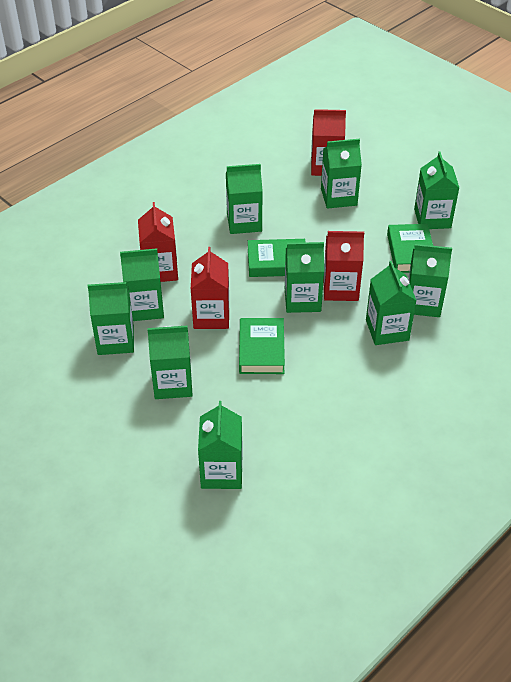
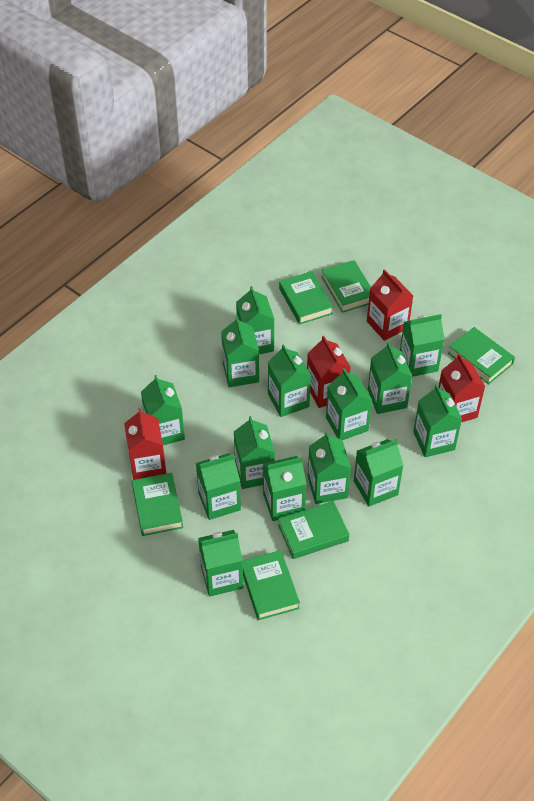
green book: [239,318,285,374] [248,239,305,277] [387,224,433,273] = 3 -> [132,473,183,536] [243,550,300,620] [278,501,349,559] [279,271,333,325] [322,260,371,313] [448,327,515,384] = 6
green carton: [88,282,134,355] [120,248,164,321] [147,326,193,399] [198,401,243,489] [226,164,263,234] [285,242,324,313] [321,139,362,209] [366,261,417,345] [408,244,452,317] [414,151,459,229] = 10 -> [141,375,185,445] [196,453,241,520] [198,530,243,597] [221,316,259,387] [234,416,275,489] [236,286,274,354] [263,456,307,521] [268,344,311,417] [308,431,351,504] [326,368,372,440] [354,439,403,506] [368,342,412,414] [400,314,445,377] [413,385,462,457] = 14

